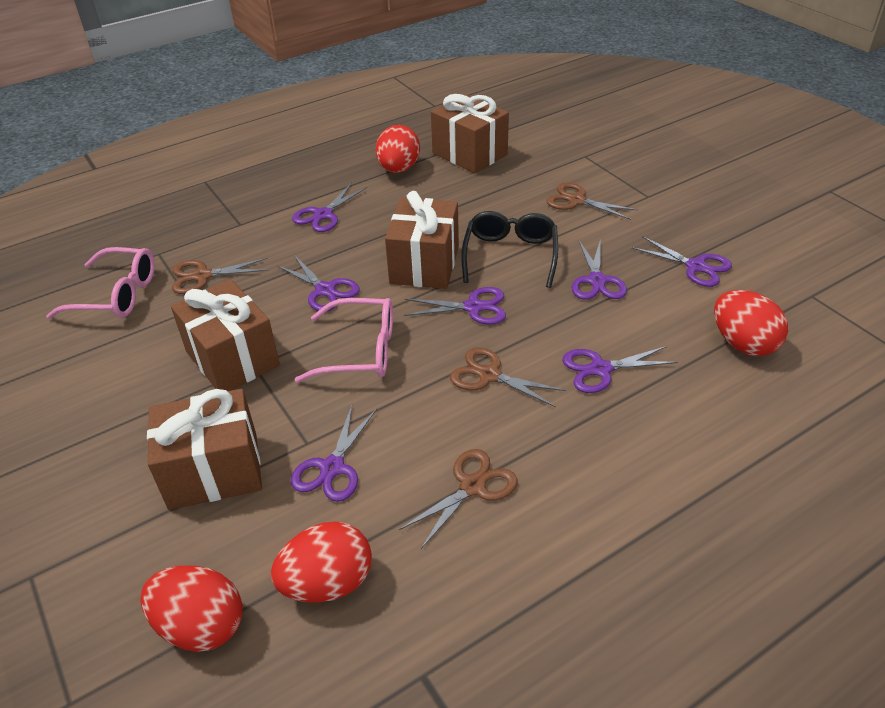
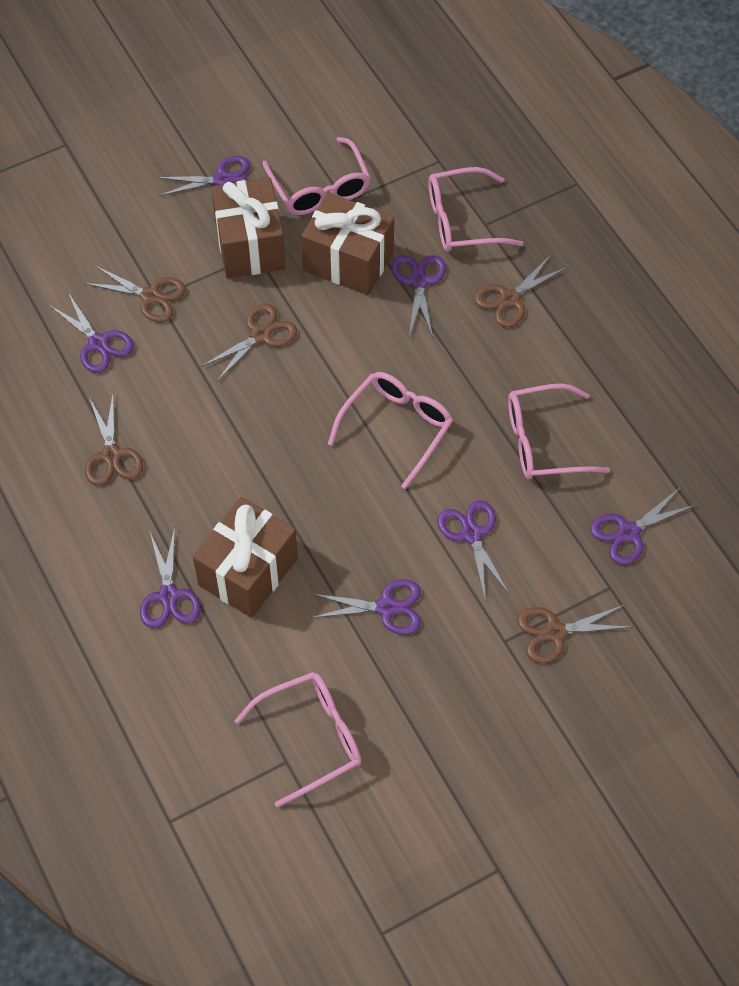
black glasses: [461,211,558,288] = 1 -> none = 0
brown gift: [147,389,262,510] [171,279,280,391] [385,191,459,289] [431,94,509,173] = 4 -> [193,497,298,618] [211,177,286,278] [301,193,394,295] = 3
brown scissors: [172,258,269,294] [399,449,518,549] [450,347,566,407] [546,182,638,220] = 4 -> [84,265,186,322] [85,395,143,486] [201,304,297,381] [474,254,567,327] [517,605,632,663] = 5
pink glasses: [46,247,155,319] [295,298,393,383] = 2 -> [235,672,361,808] [262,137,371,215] [328,372,453,489] [428,167,523,252] [508,384,610,479] = 5
red egg: [140,566,243,652] [271,521,372,602] [376,125,420,173] [714,290,788,356] = 4 -> none = 0

